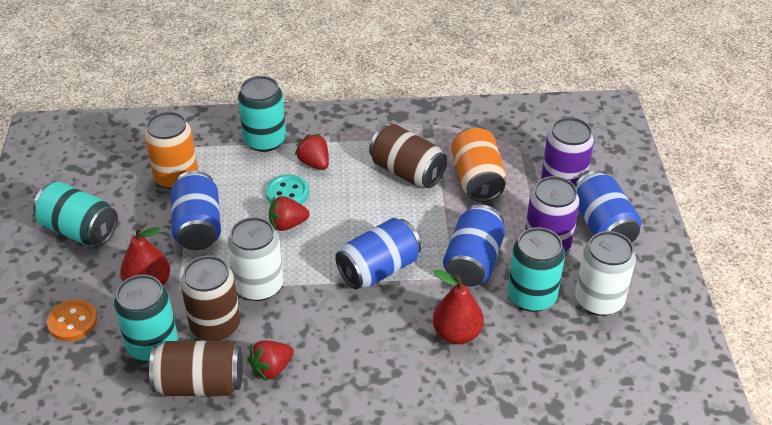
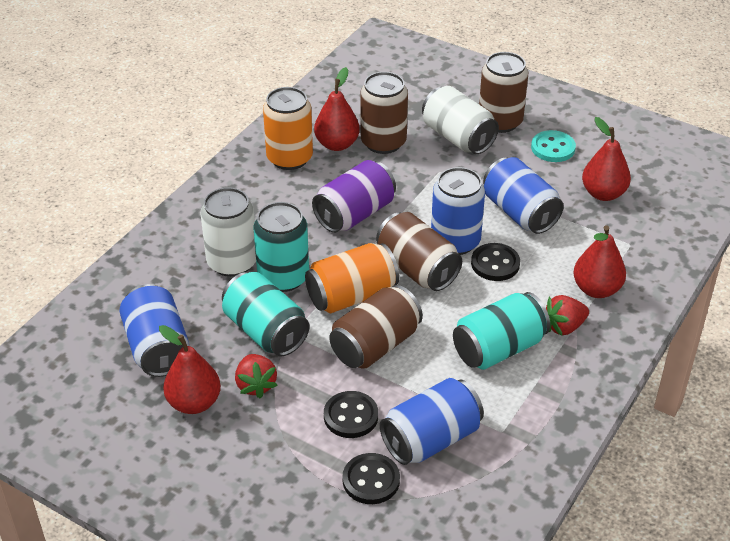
black button: none = 0 -> [324,391,378,438] [343,453,400,504] [471,243,520,281] = 3
brown can: [149,341,243,396] [181,255,241,341] [369,124,447,188] = 3 -> [329,285,423,369] [360,72,408,154] [376,212,462,291] [479,52,528,133] = 4
orange button: [47,300,97,341] = 1 -> none = 0
purple can: [525,176,580,253] [541,117,594,184] = 2 -> [312,160,396,233] = 1
red pear: [120,226,170,286] [433,270,484,344] = 2 -> [159,325,221,414] [314,67,360,151] [573,225,626,298] [582,117,631,201] = 4
red strawberry: [248,340,294,382] [269,196,310,231] [295,134,329,170] = 3 -> [235,354,278,398] [546,295,589,336] = 2
turquoise can: [33,182,118,246] [114,275,178,361] [238,76,286,152] [508,227,565,312] = 4 -> [222,272,309,356] [254,202,309,292] [453,292,550,370] = 3

